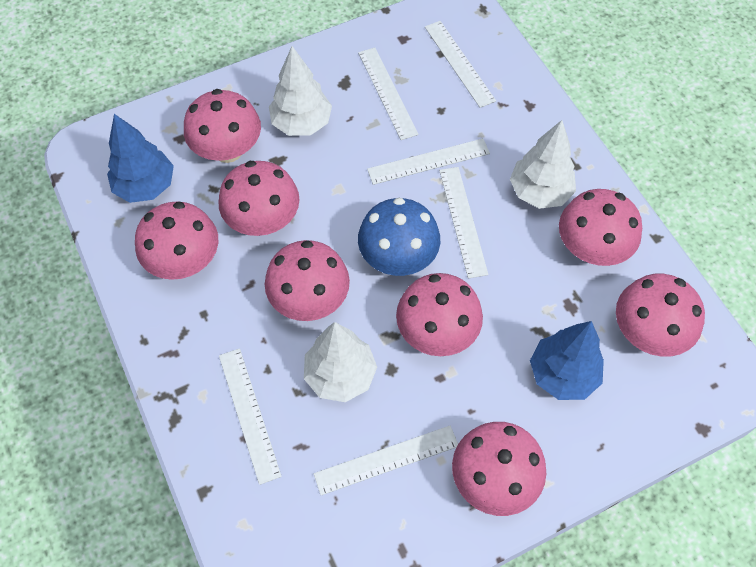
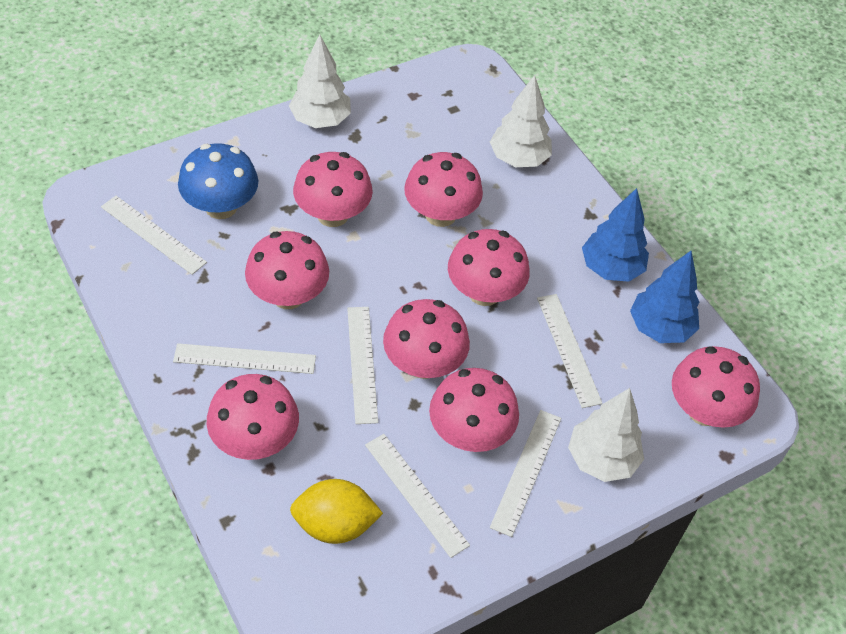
yellow lemon: none = 0 -> [290,479,383,544] = 1

